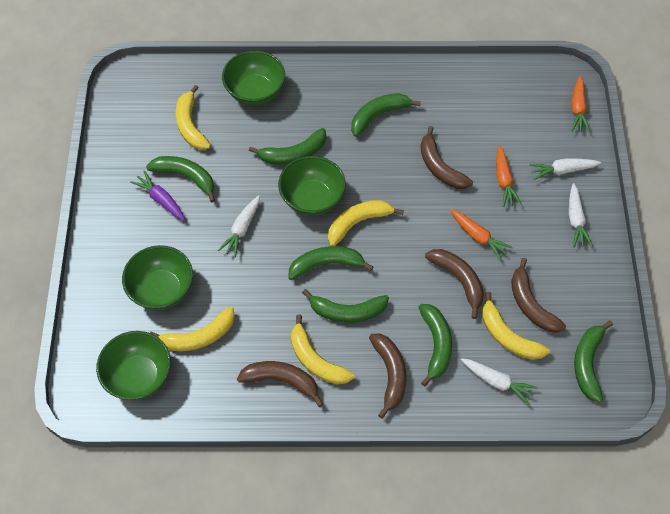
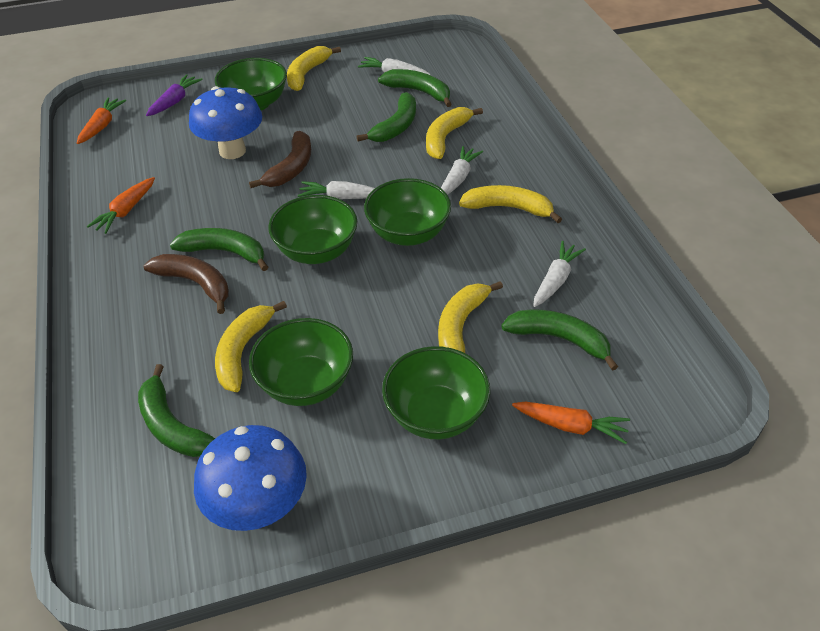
blue mushroom: none = 0 -> [189,86,262,159] [194,425,307,531] = 2
brown banana: [237,361,323,407] [369,334,406,419] [420,126,473,189] [425,249,484,319] [511,258,566,333] = 5 -> [143,254,229,314] [249,131,311,188] = 2
green banana: [146,156,215,202] [249,128,326,165] [288,246,373,280] [302,289,389,323] [351,93,421,137] [418,304,452,386] [574,321,613,402] = 7 -> [138,364,215,457] [170,228,268,271] [357,92,416,142] [378,69,452,107] [501,310,618,371] = 5
green bowl: [96,331,171,400] [122,245,193,310] [222,51,285,106] [278,156,346,216] = 4 -> [215,58,287,110] [249,318,353,406] [268,195,357,264] [364,178,451,246] [382,346,490,439] = 5

